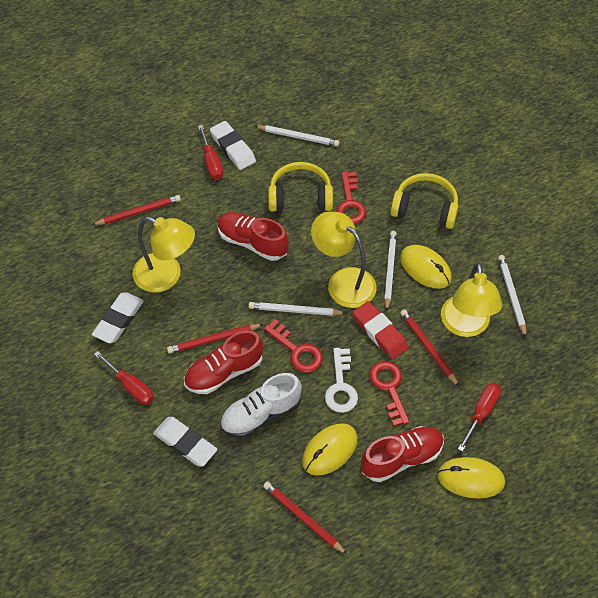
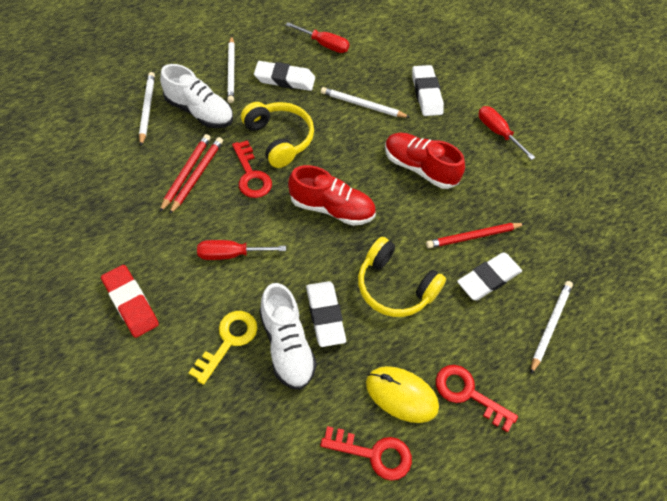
red pencil: [92,195,181,225] [167,324,264,354] [263,481,347,554] [400,309,459,386] = 4 -> [160,134,211,212] [169,137,223,215] [426,223,525,248] = 3
red shoe: [184,331,263,394] [217,212,289,261] [361,426,444,482] = 3 -> [288,165,376,226] [385,133,465,189] = 2
white eraser: [92,292,144,343] [153,417,217,467] [210,121,256,170] = 3 -> [254,61,315,91] [306,281,346,347] [412,65,444,116] [457,252,522,301] = 4
white key: [325,348,358,413] = 1 -> none = 0
white shoe: [220,373,302,438] = 1 -> [160,64,233,128] [259,283,317,390] = 2
yellow key: none = 0 -> [188,311,257,385] = 1
yellow lamp: [133,217,195,292] [311,211,376,308] [441,263,502,337] = 3 -> none = 0
yellow mouse: [302,423,358,476] [400,245,452,289] [437,457,505,499] = 3 -> [366,366,439,423] = 1

